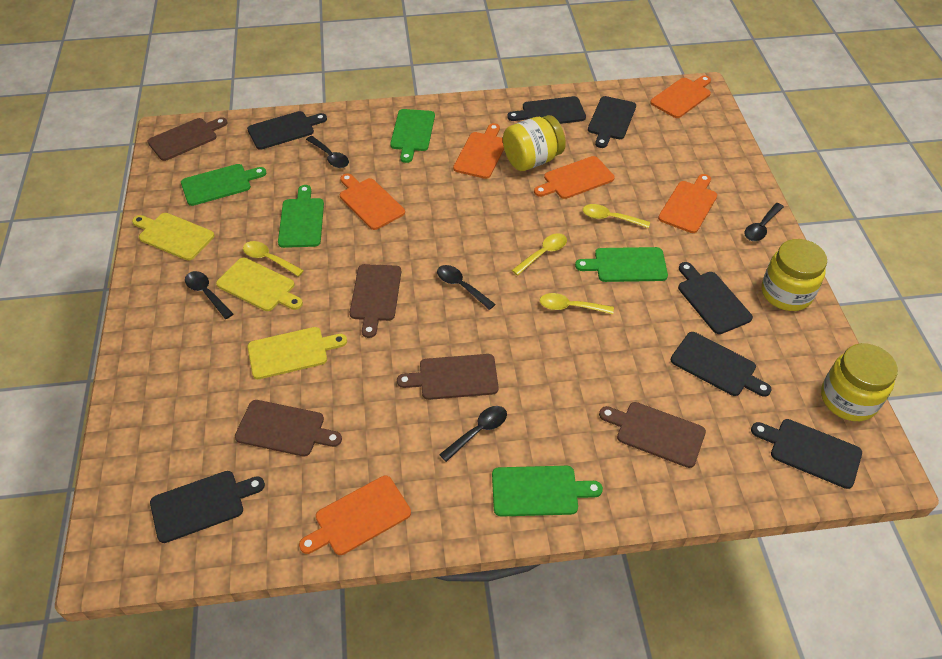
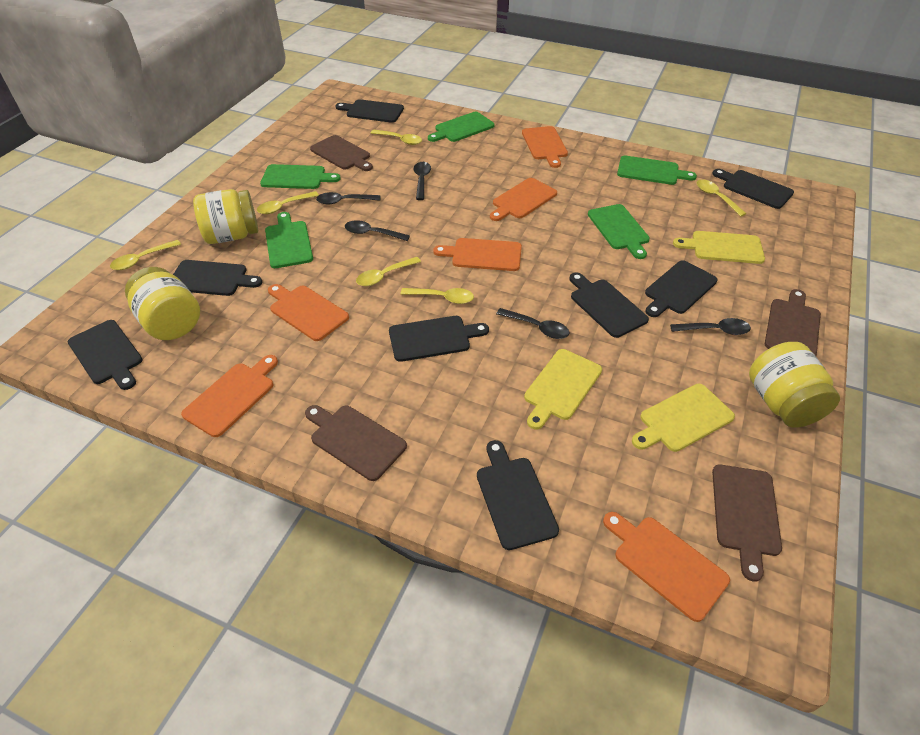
black cutting board: [150,471,265,543] [247,111,327,150] [507,96,586,124] [588,96,636,148] [671,332,772,397] [678,262,753,334] [751,419,862,489] = 7 -> [68,320,143,390] [173,260,262,296] [336,99,404,123] [389,316,489,362] [477,440,559,550] [569,272,649,338] [645,260,718,317] [712,169,794,209] = 8
brown cutting board: [147,117,228,161] [235,400,342,456] [350,264,401,338] [397,354,499,400] [599,402,706,468] = 5 -> [305,405,407,481] [310,135,373,171] [712,464,782,582] [765,289,821,356] = 4
yellow spoon: [243,241,304,277] [512,233,567,275] [540,293,614,314] [583,204,650,228] = 4 -> [110,240,181,270] [257,191,319,214] [356,257,421,286] [371,130,422,145] [401,288,474,304] [697,179,747,217] = 6

